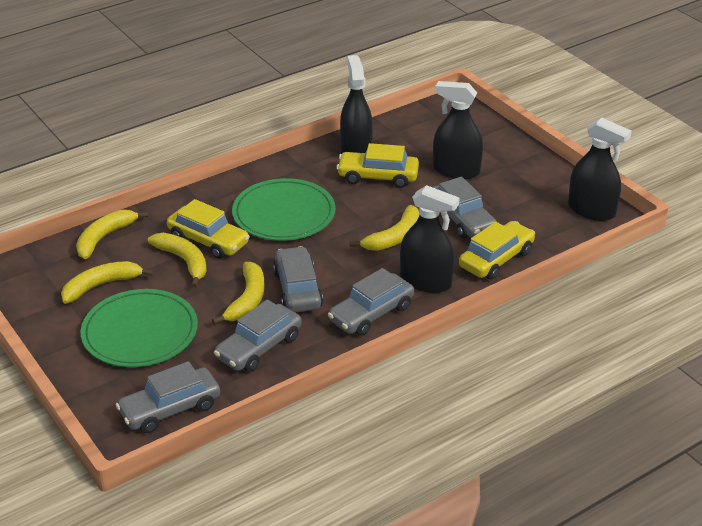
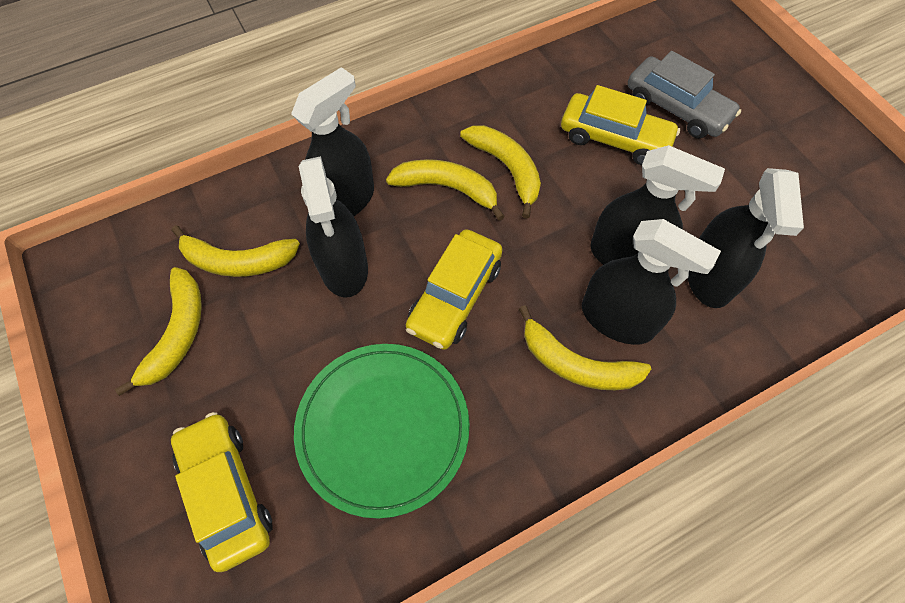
black spray bottle: [340,55,373,153] [400,185,460,293] [433,81,483,179] [568,117,632,221] = 4 -> [291,67,374,216] [299,156,368,298] [582,219,721,345] [590,145,725,265] [687,168,804,308] = 5
green plate: [80,289,198,367] [232,178,336,241] = 2 -> [294,344,470,519] = 1
grey car: [116,361,220,433] [214,300,302,372] [273,246,323,312] [328,268,414,336] [433,177,496,238] = 5 -> [628,51,741,138] = 1

